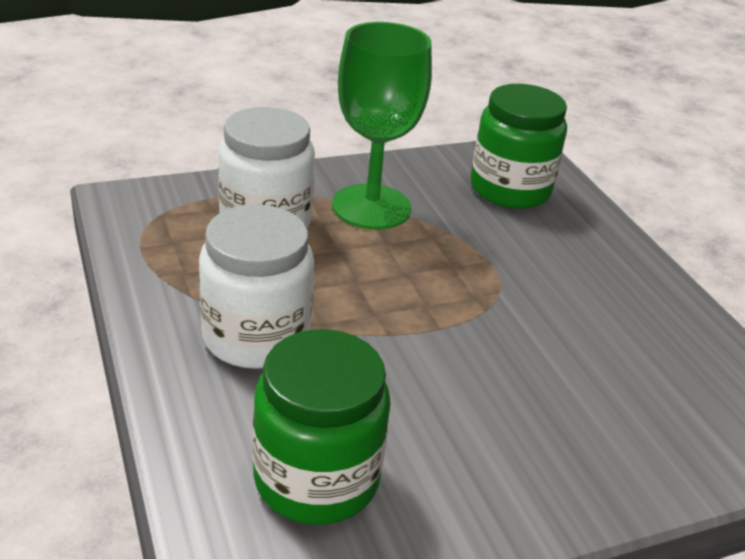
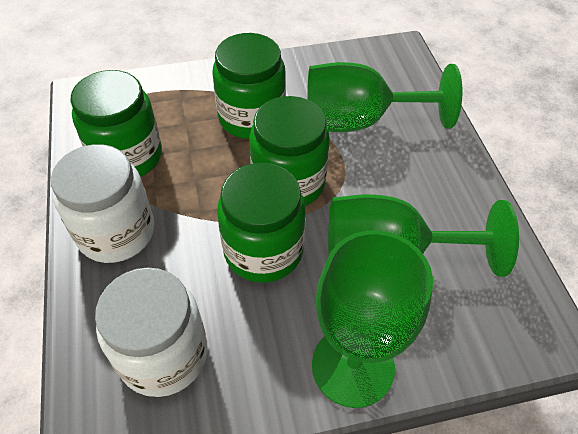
green goblet: [332,22,432,230] = 1 -> [307,62,462,132] [312,230,433,408] [328,194,519,277] = 3
green jar: [253,329,391,525] [471,84,567,209] = 2 -> [71,70,162,177] [213,33,286,139] [217,163,306,283] [249,96,330,206] = 4

